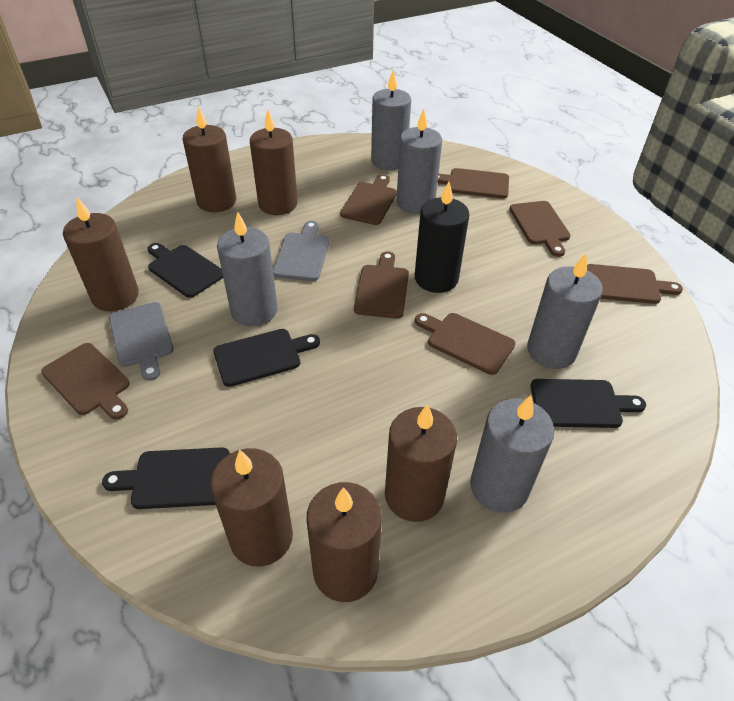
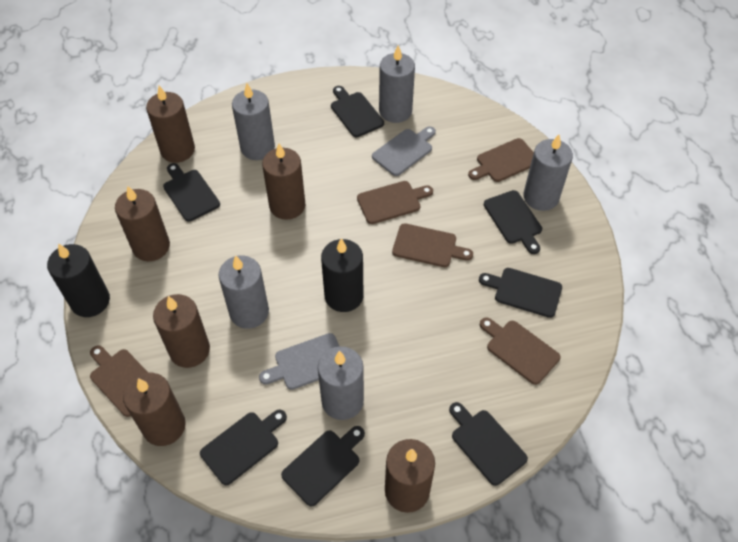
black candle: [415,182,469,293] = 1 -> [47,243,110,317] [321,238,363,312] = 2
black cutting board: [102,447,230,509] [148,243,223,298] [213,329,320,387] [531,379,646,428] = 4 -> [163,163,220,222] [200,410,287,485] [281,426,365,507] [331,86,384,137] [449,402,528,486] [479,268,562,318] [484,190,542,254] = 7
brown cutting board: [41,343,130,420] [340,174,397,225] [354,251,409,319] [415,313,516,375] [438,168,509,199] [509,201,571,257] [587,264,683,304] = 7 -> [90,345,148,417] [357,181,433,224] [392,223,473,267] [468,138,534,182] [480,317,561,385] = 5

